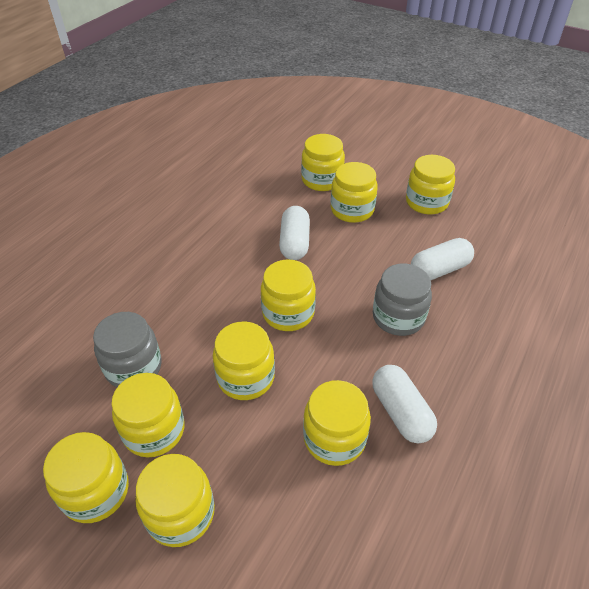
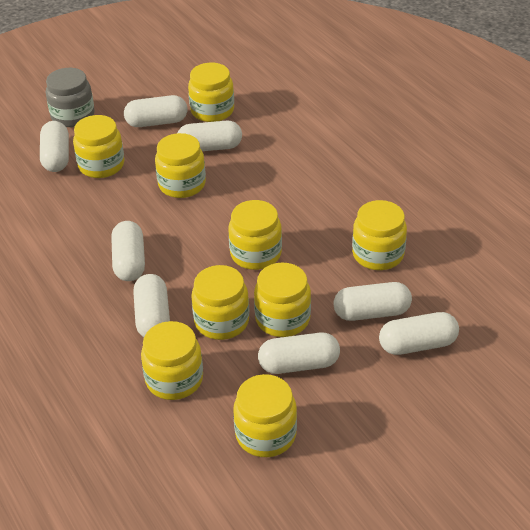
grey jar: [93,312,162,387] [373,264,432,336] = 2 -> [46,68,95,127] = 1
white capsule: [279,206,310,260] [372,365,437,444] [411,238,474,280] = 3 -> [40,121,69,172] [111,221,145,281] [124,95,187,127] [133,274,170,337] [178,121,242,151] [258,333,340,374] [334,282,412,321] [379,312,459,355] = 8

